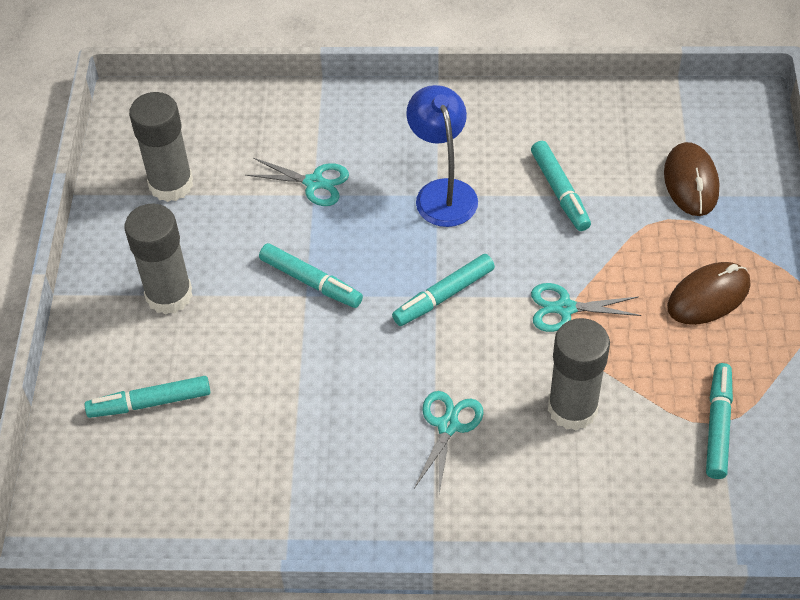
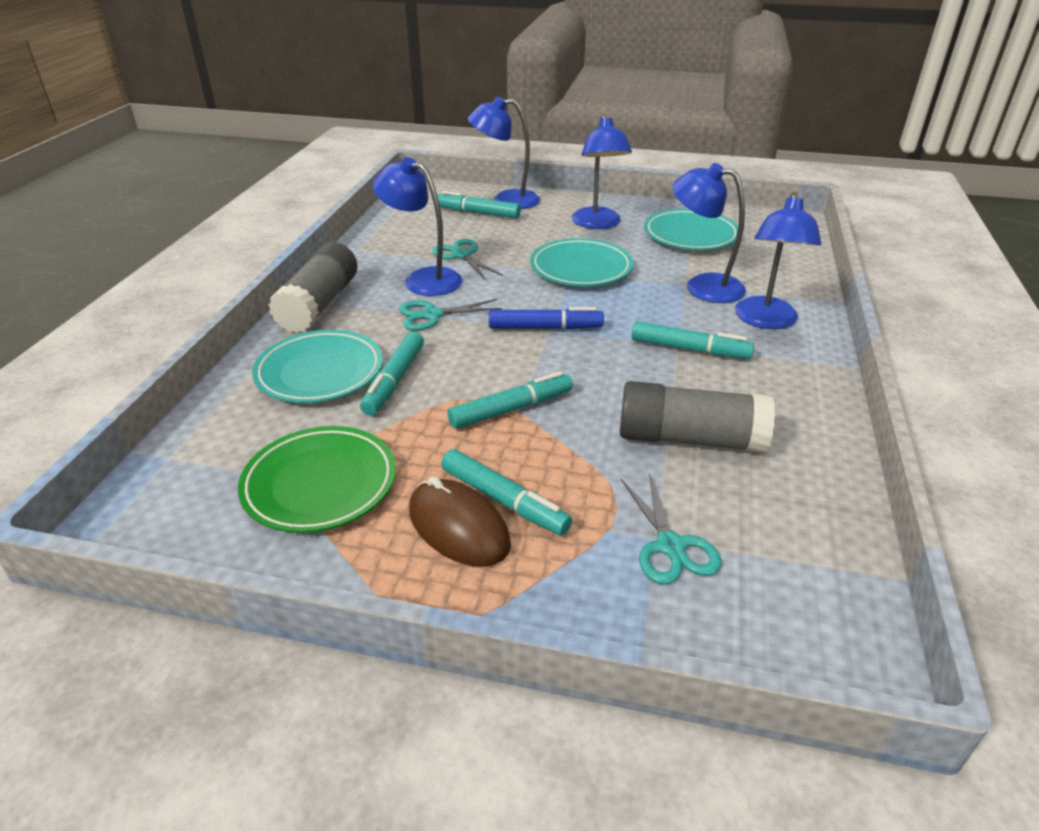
blue lamp: [406,85,478,227] = 1 -> [373,157,462,296] [468,96,540,209] [572,115,632,229] [672,163,746,303] [735,192,821,329] = 5
blue marker: none = 0 -> [489,307,604,330] = 1
brown mouse: [664,142,719,216] [667,262,750,325] = 2 -> [409,476,511,567] = 1
green plate: none = 0 -> [238,426,396,533] = 1
grey glue stick: [124,203,193,315] [129,92,193,202] [548,318,610,430] = 3 -> [268,242,357,333] [620,381,775,453] = 2
turquoise plate: none = 0 -> [252,330,383,403] [530,238,633,286] [644,209,739,250] = 3

